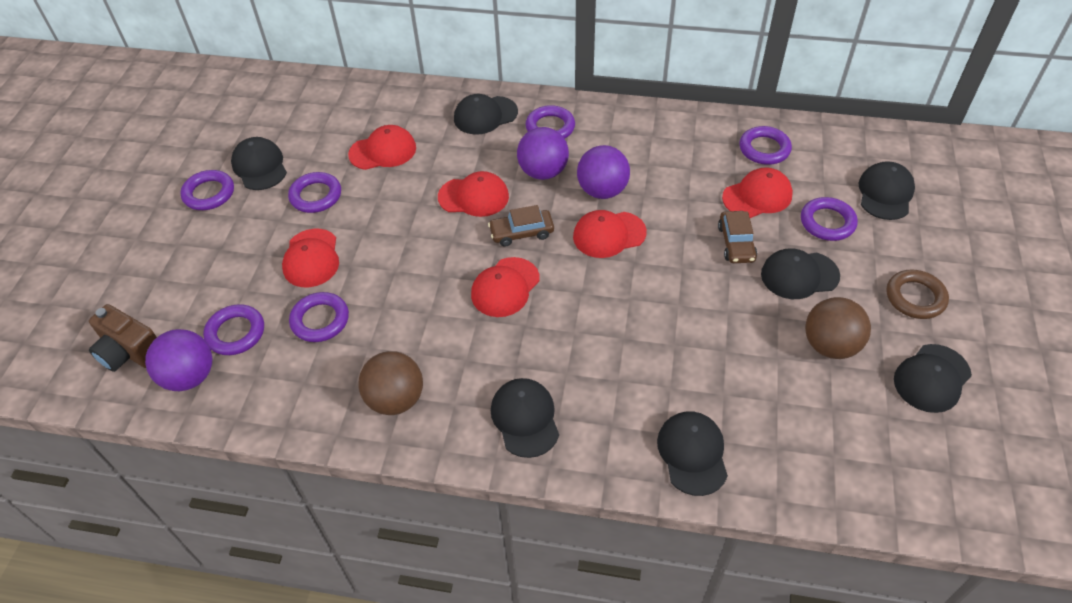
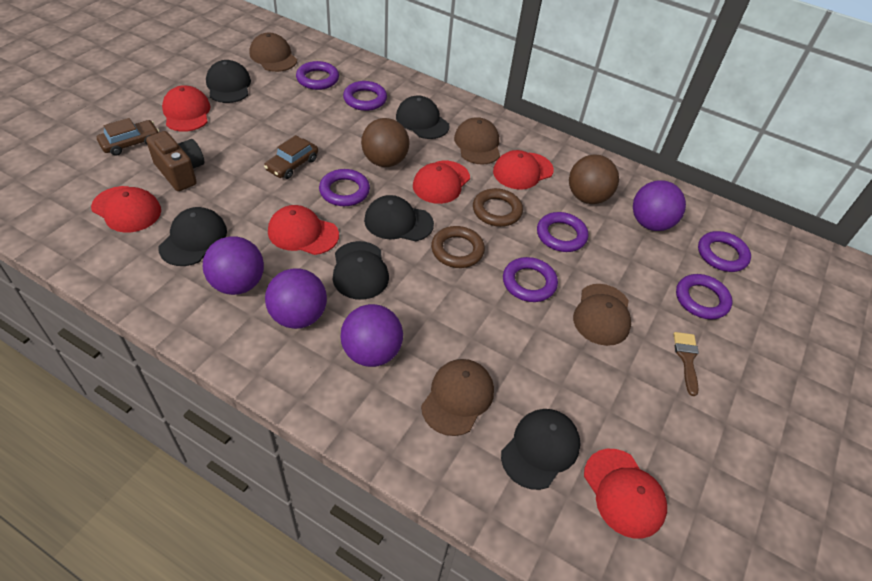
black cap: [231,137,287,190] [454,94,518,135] [491,378,559,458] [657,411,728,496] [761,248,840,299] [859,161,915,220] [894,344,972,413] = 7 -> [158,207,227,266] [206,60,251,103] [333,241,389,300] [364,195,434,242] [396,95,449,139] [501,409,581,490] = 6
brown brush: none = 0 -> [674,332,699,396] = 1
brown cap: none = 0 -> [250,32,297,72] [421,359,494,436] [454,117,500,165] [573,284,631,346] = 4
brown ring: [886,270,949,319] = 1 -> [431,226,485,268] [473,188,523,227] = 2
purple ball: [145,329,213,391] [517,127,569,180] [577,145,630,199] = 3 -> [203,236,264,295] [265,269,327,329] [341,304,403,367] [633,180,686,231] = 4

